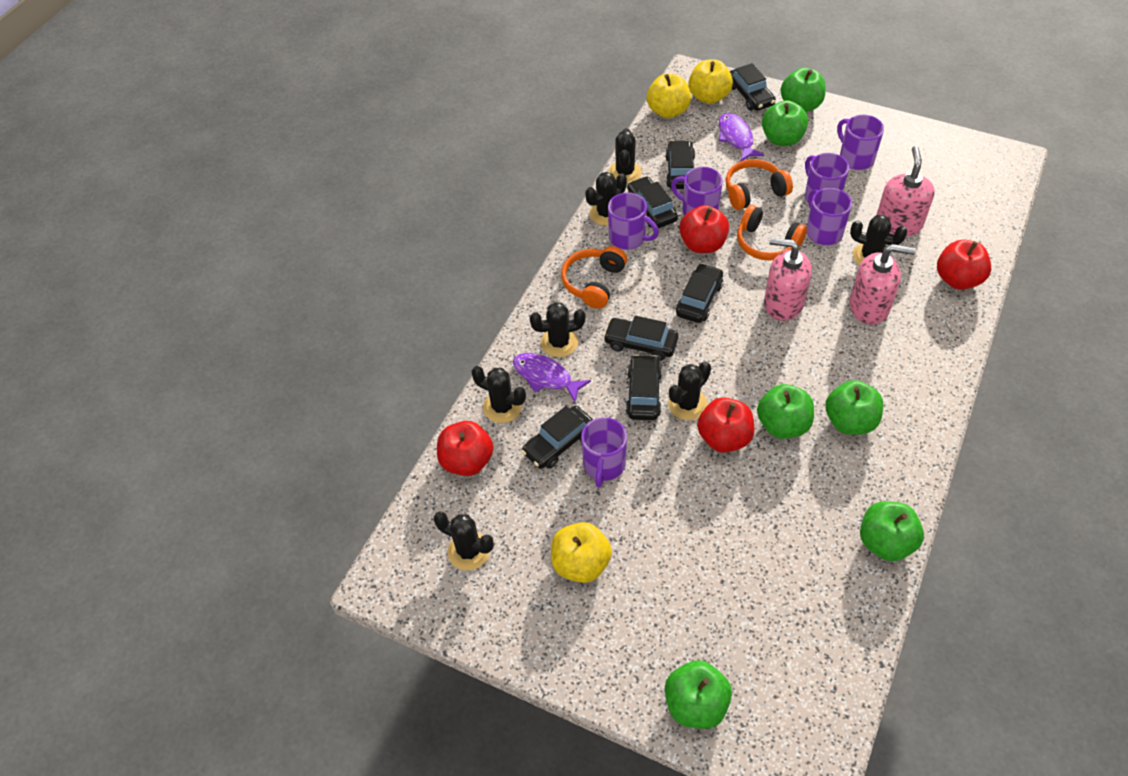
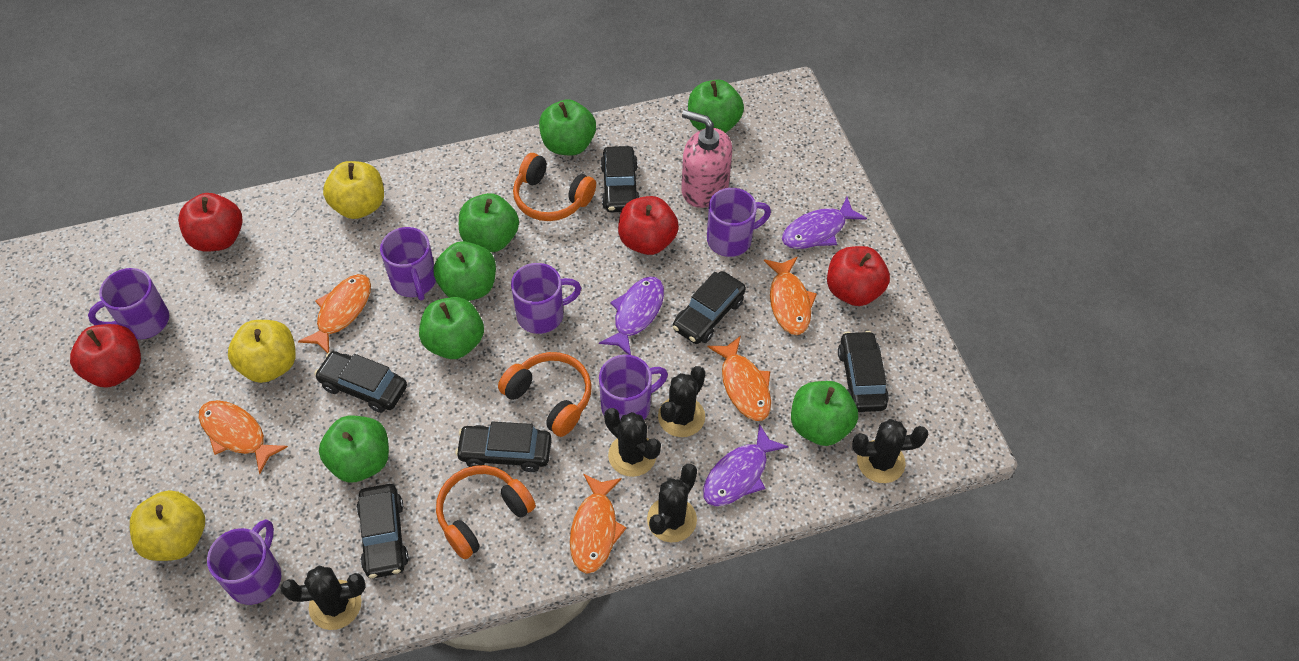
black cactus: [434,512,494,570] [472,366,526,423] [530,302,586,357] [585,172,627,226] [609,128,642,184] [668,361,711,420] [850,215,907,265] = 7 -> [281,566,365,630] [604,408,661,477] [647,464,697,542] [658,366,705,437] [852,419,929,483] = 5
black car: [521,406,593,469] [603,316,678,361] [626,354,662,420] [627,176,678,228] [665,140,695,189] [676,263,723,323] [730,63,776,111] = 7 -> [314,351,407,413] [357,484,409,578] [455,422,552,472] [600,146,640,212] [673,271,746,344] [838,331,889,412] = 6
green apple: [665,660,732,729] [757,384,814,439] [762,100,808,146] [781,68,826,112] [825,380,883,435] [860,501,924,561] = 6 -> [319,416,389,483] [419,297,484,359] [433,241,496,301] [459,193,519,252] [539,99,596,156] [688,80,744,133] [791,381,858,446] = 7
orange fish: none = 0 -> [199,400,288,474] [298,274,371,353] [570,473,626,574] [707,336,771,421] [764,257,817,335] = 5
pink soap dispenser: [764,238,812,321] [849,244,916,325] [877,146,935,237] = 3 -> [681,110,732,208] = 1
purple fish: [513,353,591,402] [719,113,764,161] = 2 -> [599,277,664,355] [703,424,789,506] [782,197,867,249] = 3

